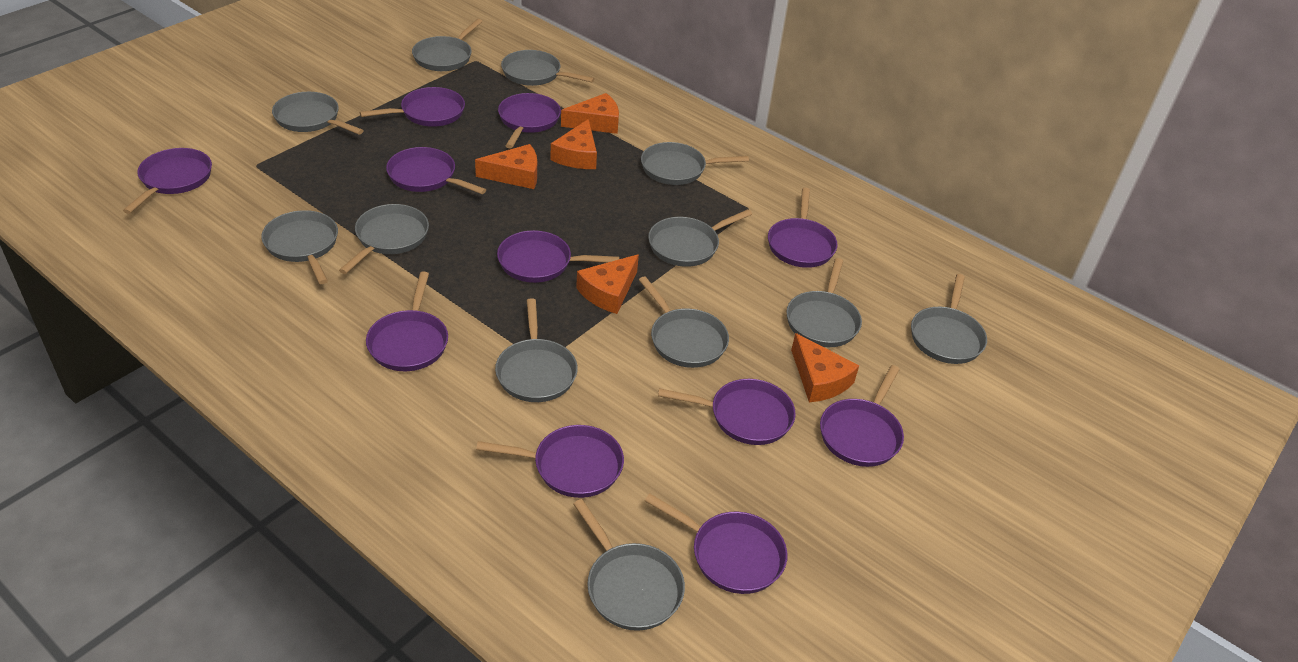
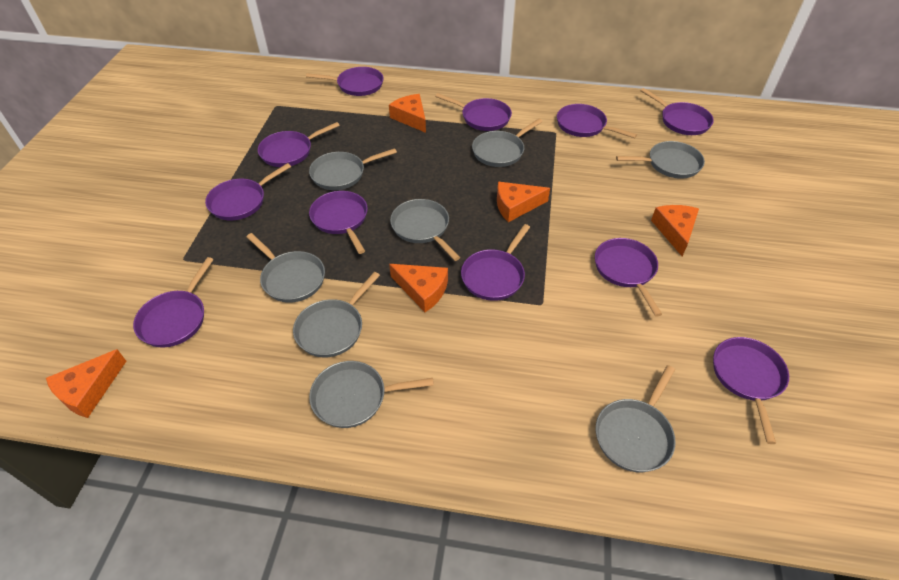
grey pan: [261,210,338,284] [272,92,364,135] [339,204,429,274] [412,19,483,71] [495,298,578,402] [501,50,595,86] [573,499,685,631] [639,276,729,368] [641,142,749,185] [648,209,752,267] [786,258,862,347] [911,274,987,364] = 12 -> [246,233,325,303] [293,272,380,357] [309,148,397,190] [309,361,434,428] [390,199,461,261] [472,118,543,167] [596,365,676,472] [616,141,705,179] = 8

